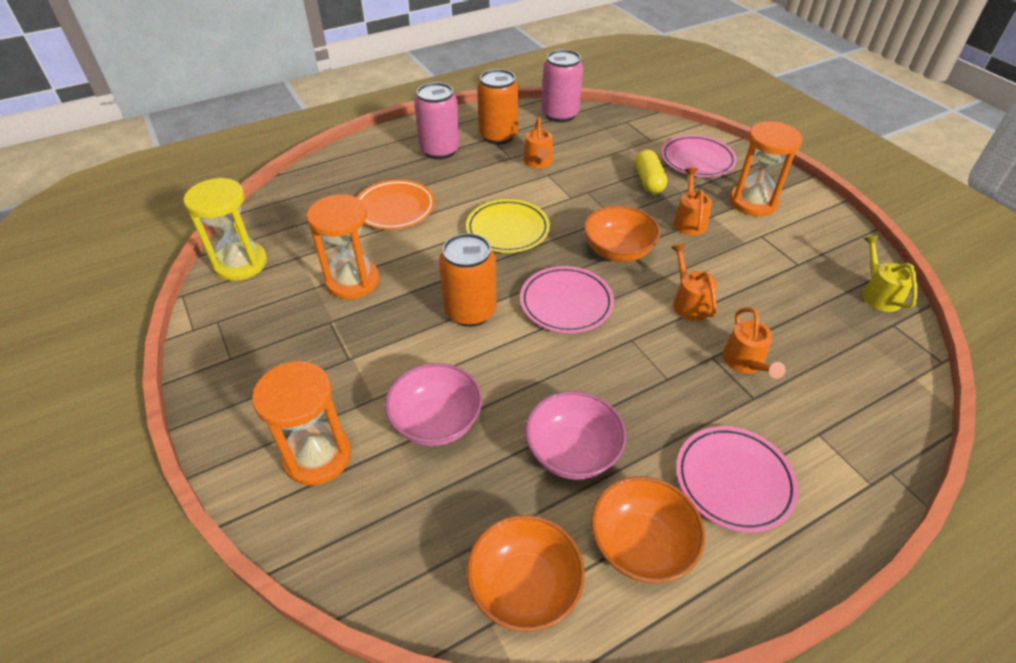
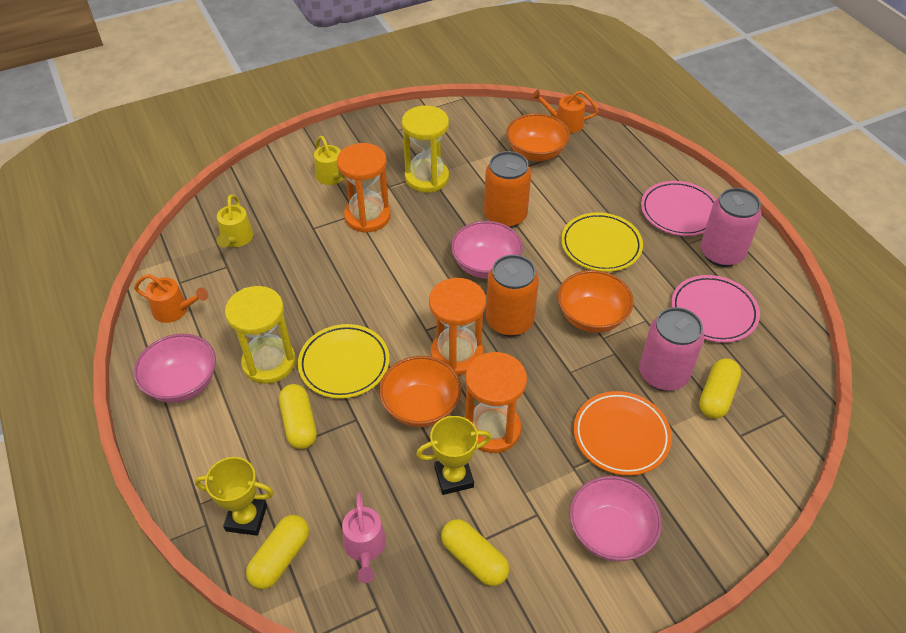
orange watering can: [523,117,553,168] [671,243,717,321] [673,168,712,236] [723,308,786,379] = 4 -> [134,274,208,323] [531,89,598,133] = 2
pink bowl: [385,363,482,446] [525,391,626,480] = 2 -> [134,334,216,403] [451,221,523,279] [569,476,662,561] = 3
pink plate: [520,266,614,333] [661,135,737,177] [676,426,799,533] = 3 -> [641,181,716,236] [671,275,760,343] = 2
pink watering can: none = 0 -> [342,492,386,583] = 1
yellow capsule: [635,149,667,194] = 1 -> [246,515,309,589] [279,384,317,449] [441,519,509,586] [699,358,741,419] = 4
yellow hourglass: [183,178,267,281] = 1 -> [225,286,296,384] [402,106,449,192] = 2
yellow plate: [466,199,550,253] = 1 -> [298,324,389,399] [561,212,643,272] = 2
yellow trophy: none = 0 -> [195,457,274,536] [416,416,492,495] = 2
yellow watering can: [862,235,917,312] = 1 -> [217,195,253,248] [314,136,346,185] = 2

